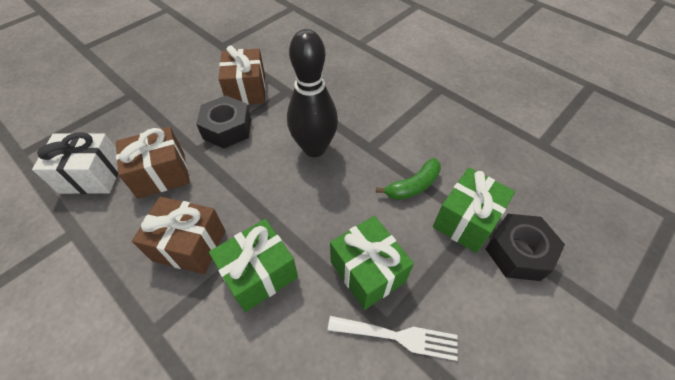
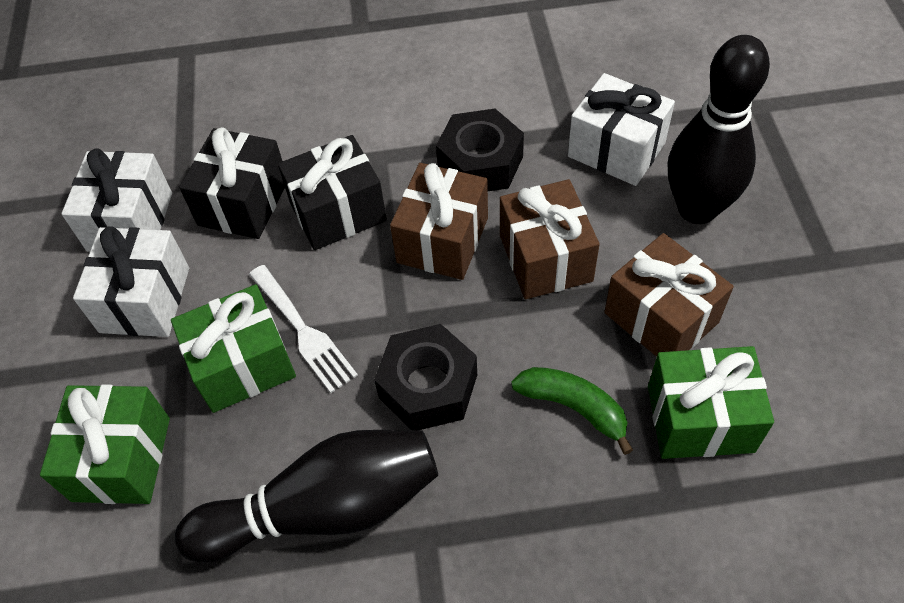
black bowling pin: [287,29,338,157] = 1 -> [175,430,438,563] [668,35,770,224] = 2
black gift: none = 0 -> [179,127,285,239] [278,135,387,250] = 2
white gift: [32,132,118,194] = 1 -> [61,148,172,252] [73,226,189,337] [568,73,675,186] = 3

